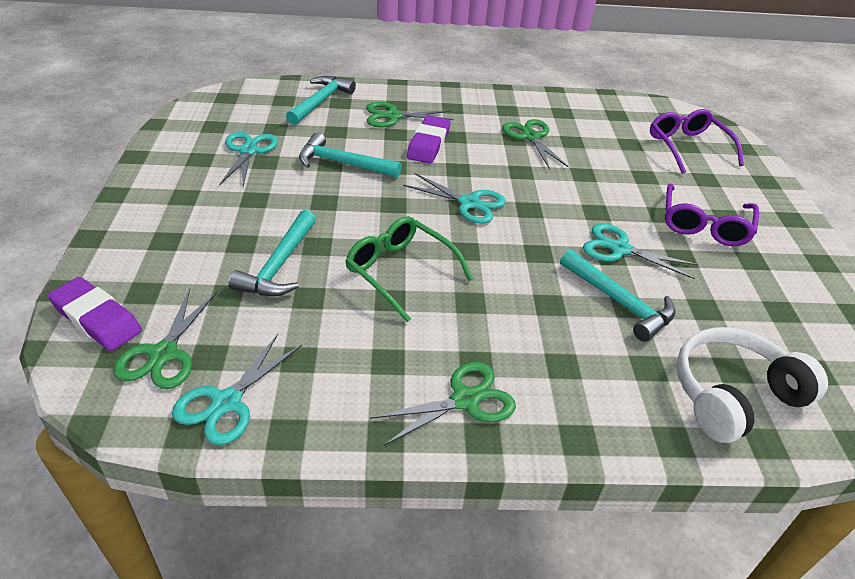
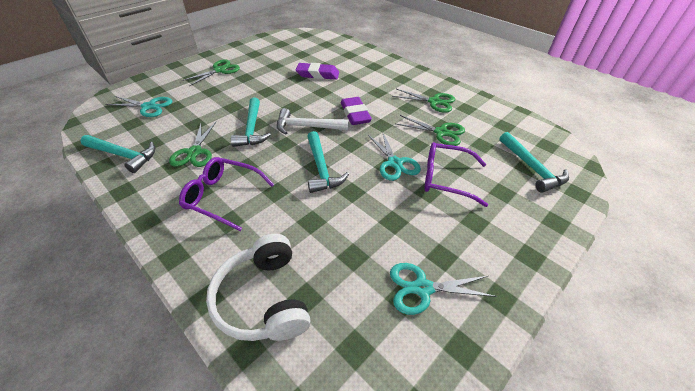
green glasses: [345,216,473,322] = 1 -> none = 0
turquoise scissors: [172,334,302,445] [219,132,278,188] [403,173,506,224] [583,223,698,279] = 4 -> [105,96,172,117] [368,131,421,181] [390,263,497,315] = 3
white hammer: none = 0 -> [277,108,349,135] = 1

